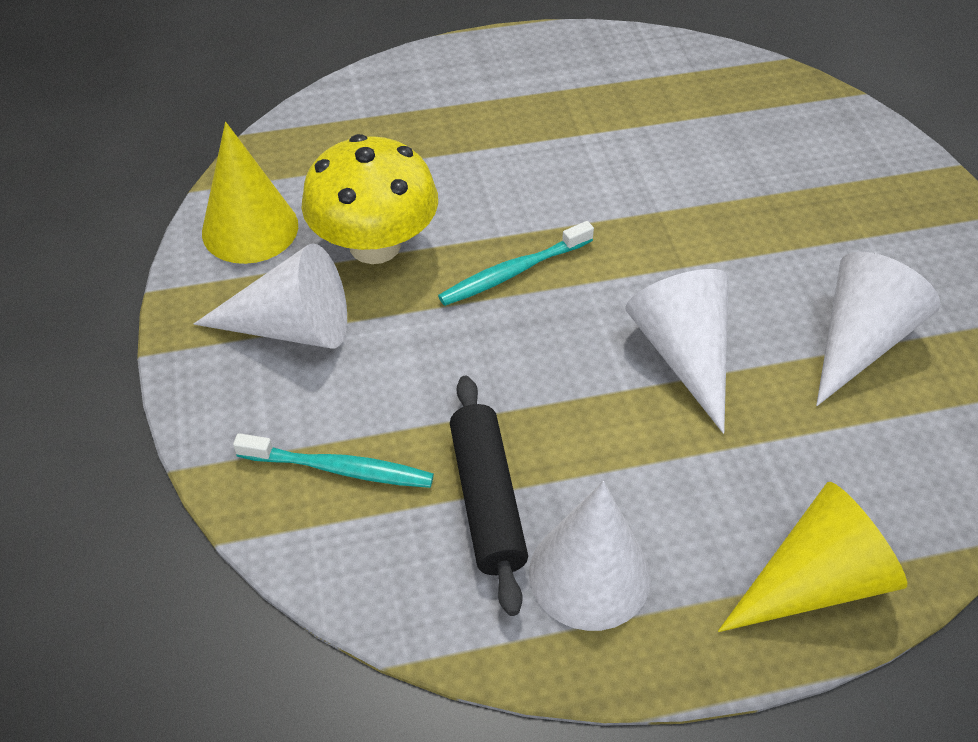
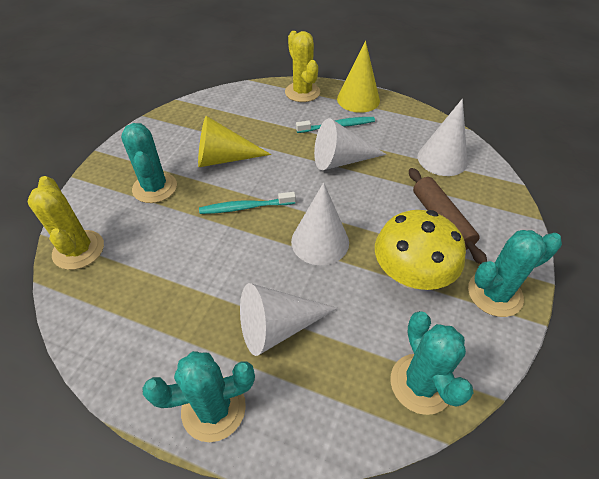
black rolling pin: [450,376,528,616] = 1 -> none = 0
brown rolling pin: none = 0 -> [409,168,487,264] = 1
turquoise cactus: none = 0 -> [121,123,177,203] [142,351,255,442] [391,311,474,415] [468,230,562,317] = 4
yellow cactus: none = 0 -> [28,176,104,270] [285,31,320,102] = 2

